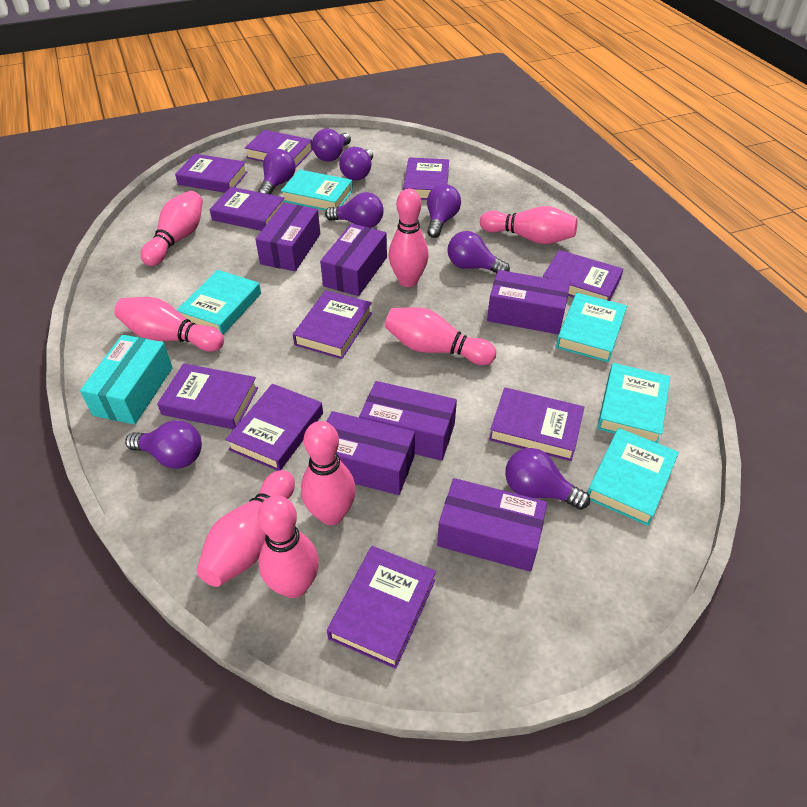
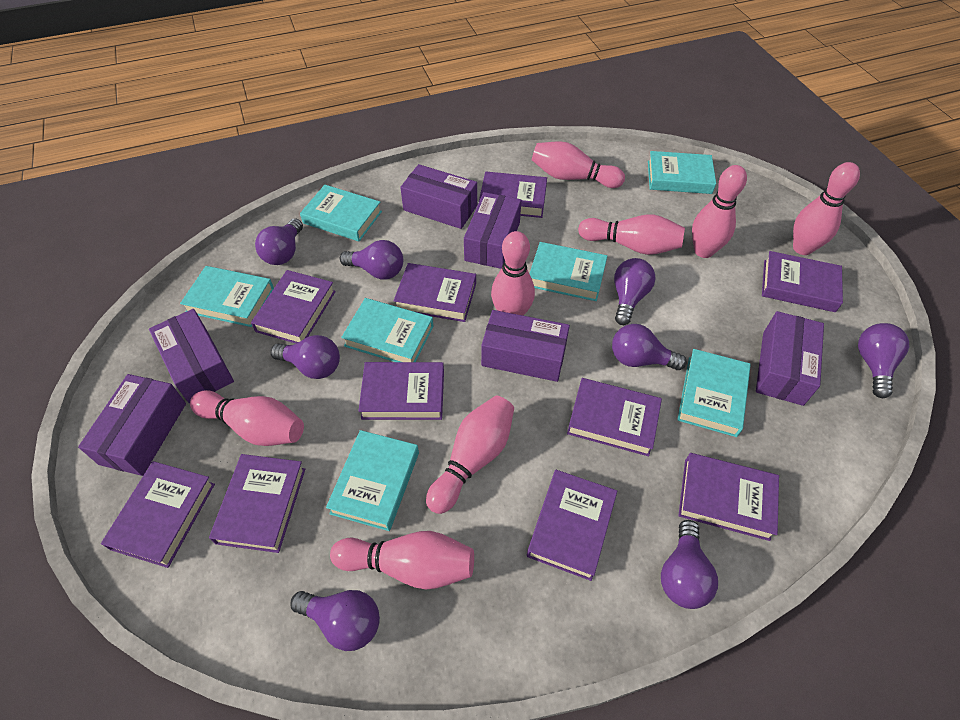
turquoise book: [177,270,261,335] [281,169,353,210] [556,293,627,362] [587,428,679,526] [597,363,670,443] = 5 -> [180,266,274,327] [300,185,382,241] [326,430,419,531] [341,298,434,362] [529,242,607,301] [648,151,716,194] [677,349,751,437] = 7
turquoise box: [80,335,173,424] = 1 -> none = 0

